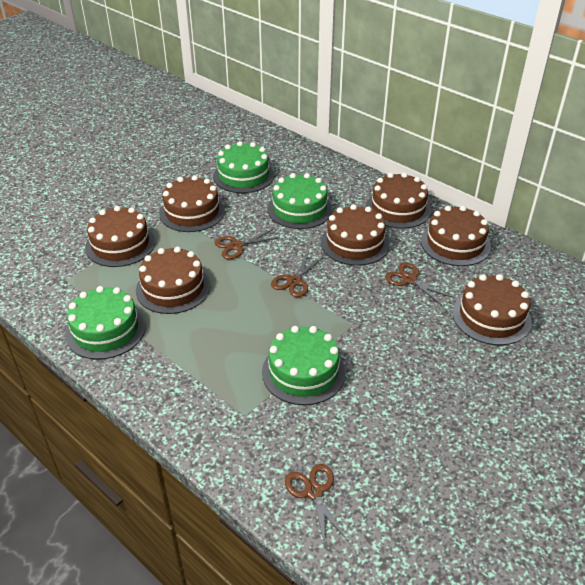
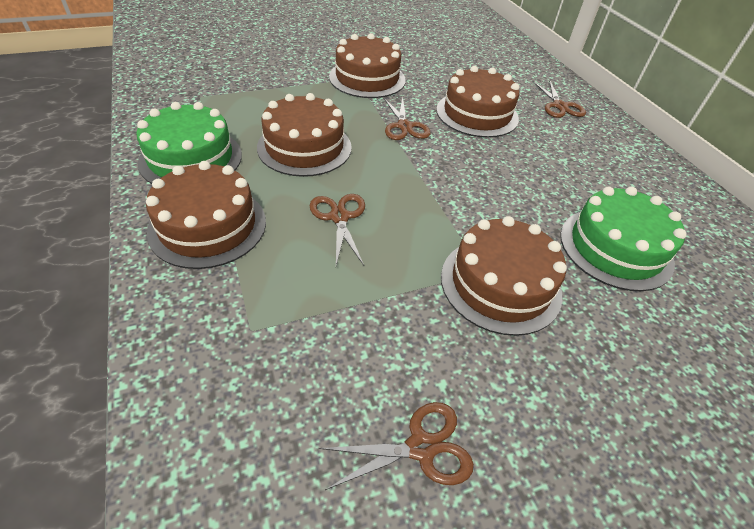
brown cake: [85,206,155,267] [136,247,211,314] [159,175,225,232] [321,204,390,265] [366,172,431,228] [421,206,491,266] [452,274,532,345] = 7 -> [146,161,266,269] [257,93,352,177] [329,33,406,98] [436,66,519,138] [441,216,567,336] = 5
green cake: [65,286,146,360] [213,141,274,193] [262,326,346,405] [267,173,332,229] = 4 -> [136,102,242,184] [560,187,687,291] = 2

